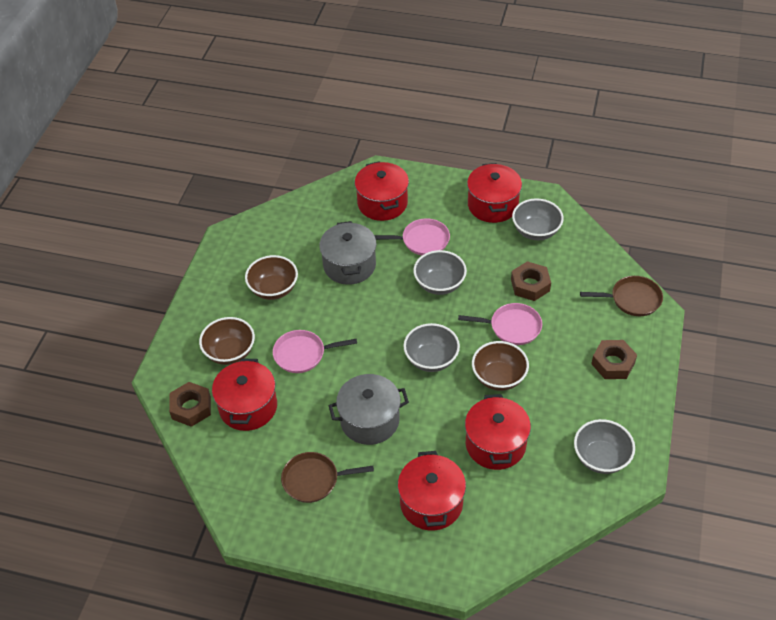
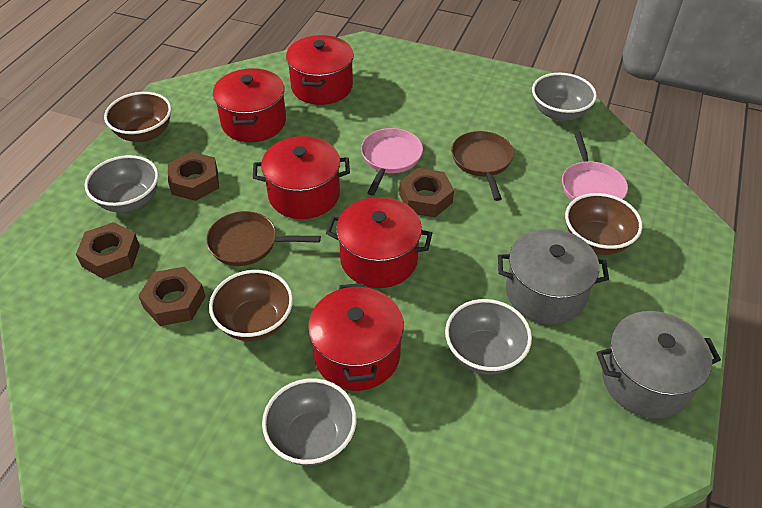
brown nut: [169,382,211,427] [511,261,551,301] [591,340,637,379] = 3 -> [76,222,140,279] [138,267,206,326] [168,152,219,201] [399,168,454,217] = 4
pink pan: [273,330,357,373] [374,218,450,255] [458,303,542,345] = 3 -> [361,128,423,196] [562,131,628,201] = 2

